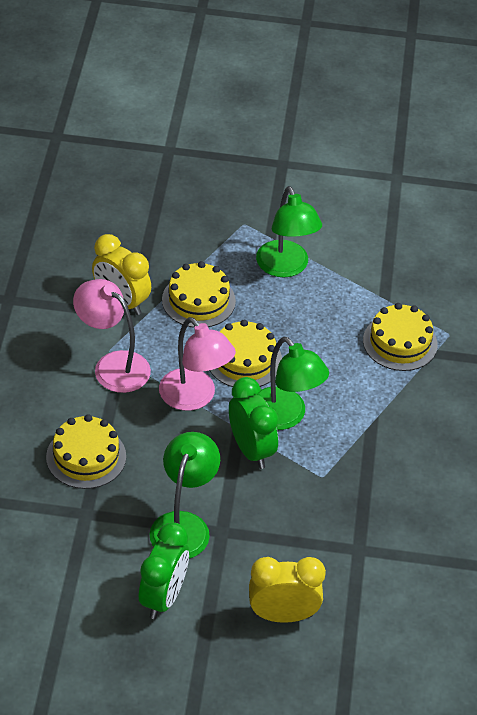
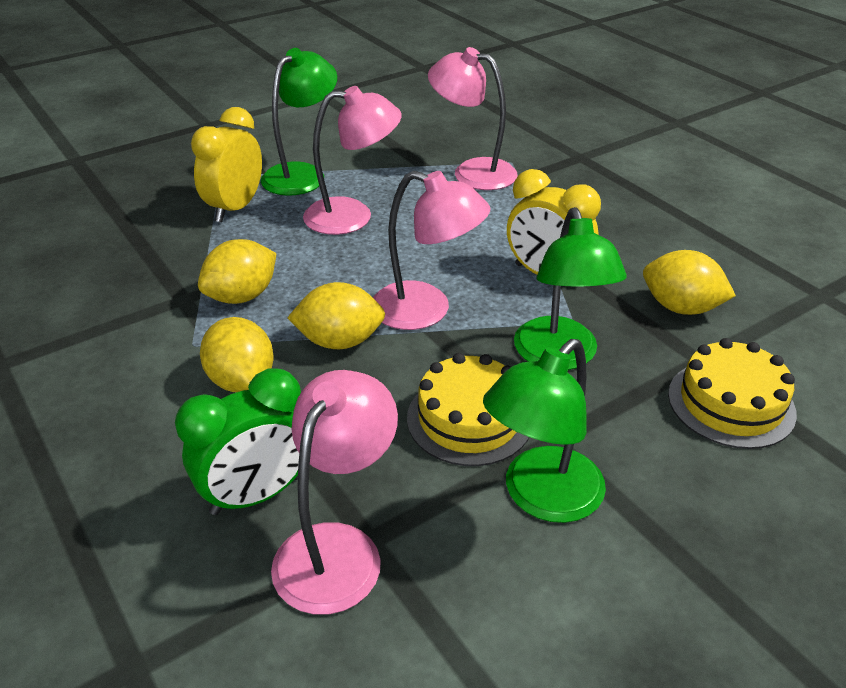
green clock: [139,522,189,619] [229,377,279,469] = 2 -> [175,369,301,515] = 1
pink lamp: [73,279,151,393] [159,317,236,411] = 2 -> [271,370,398,615] [303,86,402,235] [373,171,490,330] [428,47,518,190] = 4
yellow cake: [46,414,126,489] [162,261,236,328] [210,320,282,387] [363,303,438,371] = 4 -> [407,353,529,466] [668,338,797,449] = 2
yellow lemon: none = 0 -> [198,239,277,304] [200,317,274,392] [287,282,385,349] [643,250,736,315] = 4

